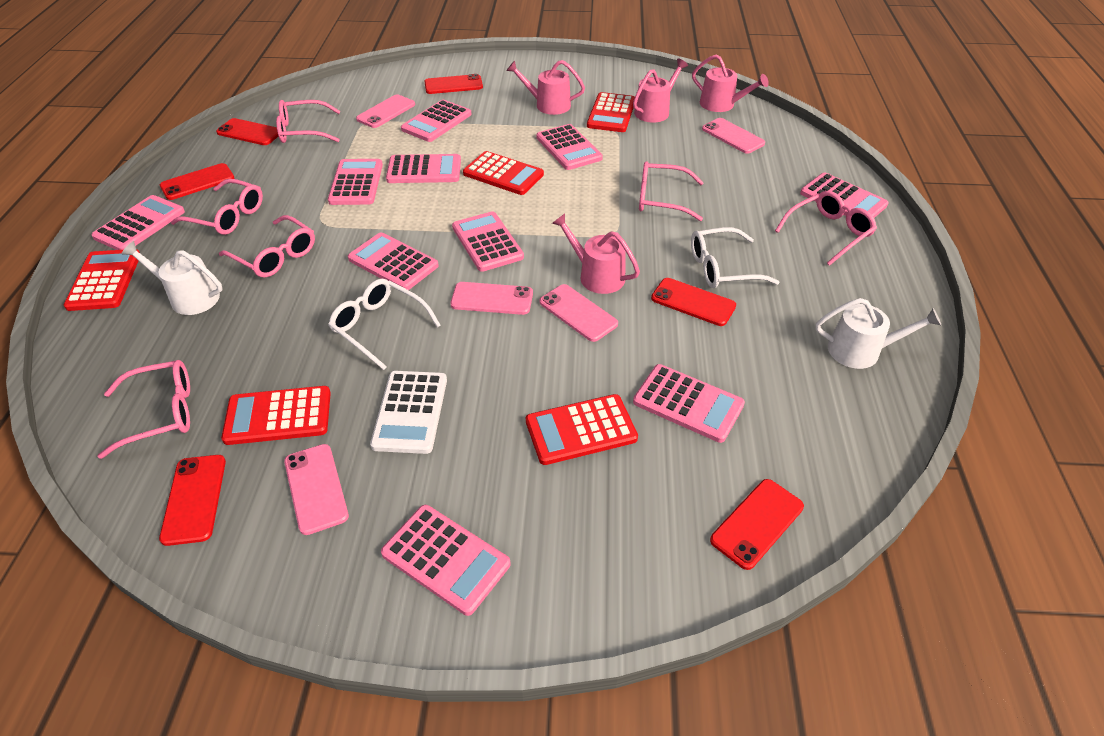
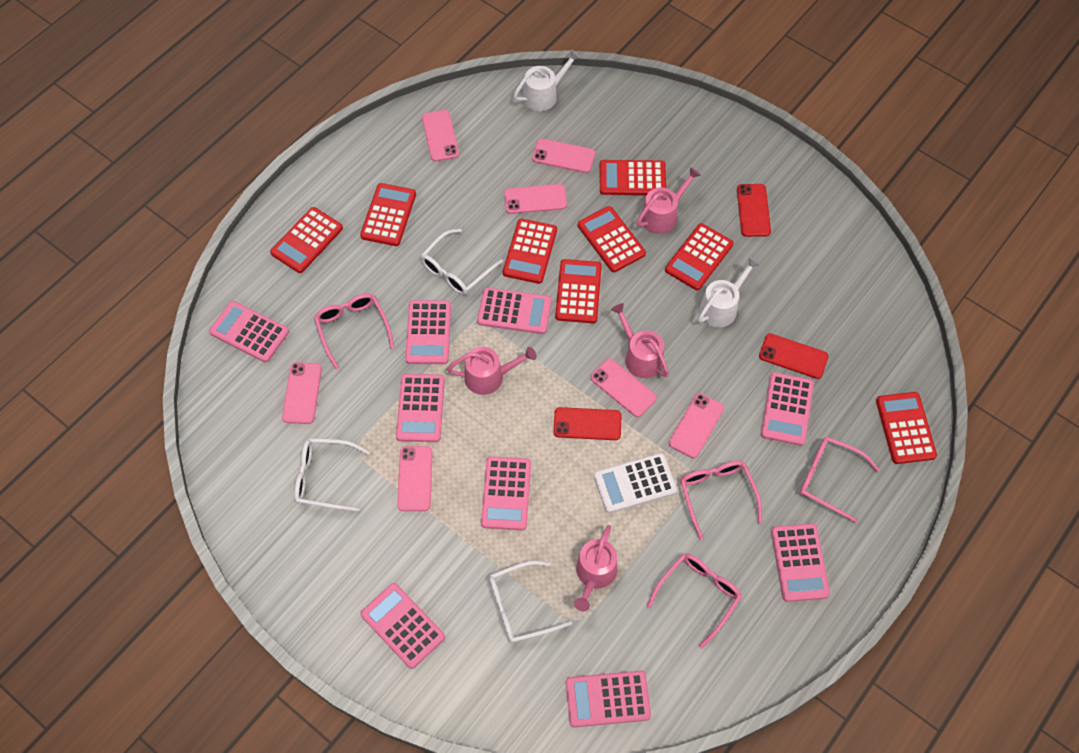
pink calculator: [91,195,185,250] [328,159,383,205] [348,232,439,290] [381,505,511,616] [386,154,461,183] [401,100,471,142] [452,212,524,272] [536,124,603,170] [633,364,745,443] [800,172,888,218] = 10 -> [209,301,289,363] [360,583,445,669] [396,374,445,442] [405,300,451,364] [477,287,552,334] [481,456,531,530] [566,671,651,727] [761,372,814,446] [771,523,830,602] = 9
pink glasses: [97,360,190,459] [171,179,263,235] [219,215,315,278] [276,100,341,143] [639,161,704,221] [775,191,877,266] = 6 -> [314,293,394,370] [647,553,742,649] [680,461,762,540] [800,437,879,523] = 4
pink phone: [284,444,349,535] [356,94,415,128] [451,282,533,315] [540,284,618,342] [702,118,765,154] = 5 -> [282,362,322,424] [397,446,433,511] [422,110,459,162] [504,184,567,214] [532,139,595,173] [590,359,657,417] [669,393,724,458] = 7
red calculator: [64,249,140,311] [221,386,331,445] [463,151,544,195] [526,394,638,465] [587,92,635,132] = 5 -> [270,207,343,273] [360,183,416,246] [503,219,557,284] [555,259,602,323] [578,206,646,272] [600,160,666,195] [665,223,734,290] [876,392,937,464] = 8
red phone: [159,455,226,546] [160,163,234,200] [216,118,278,145] [424,74,483,94] [651,278,736,326] [710,479,804,570] = 6 -> [553,407,621,440] [737,184,771,237] [759,333,828,379] = 3
white glasses: [328,279,441,370] [691,227,780,288] = 2 -> [294,438,370,512] [420,229,503,295] [489,561,572,643] = 3

